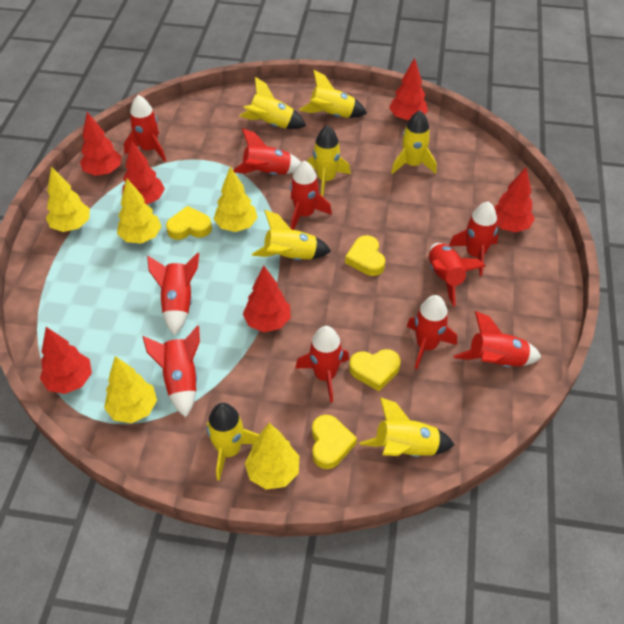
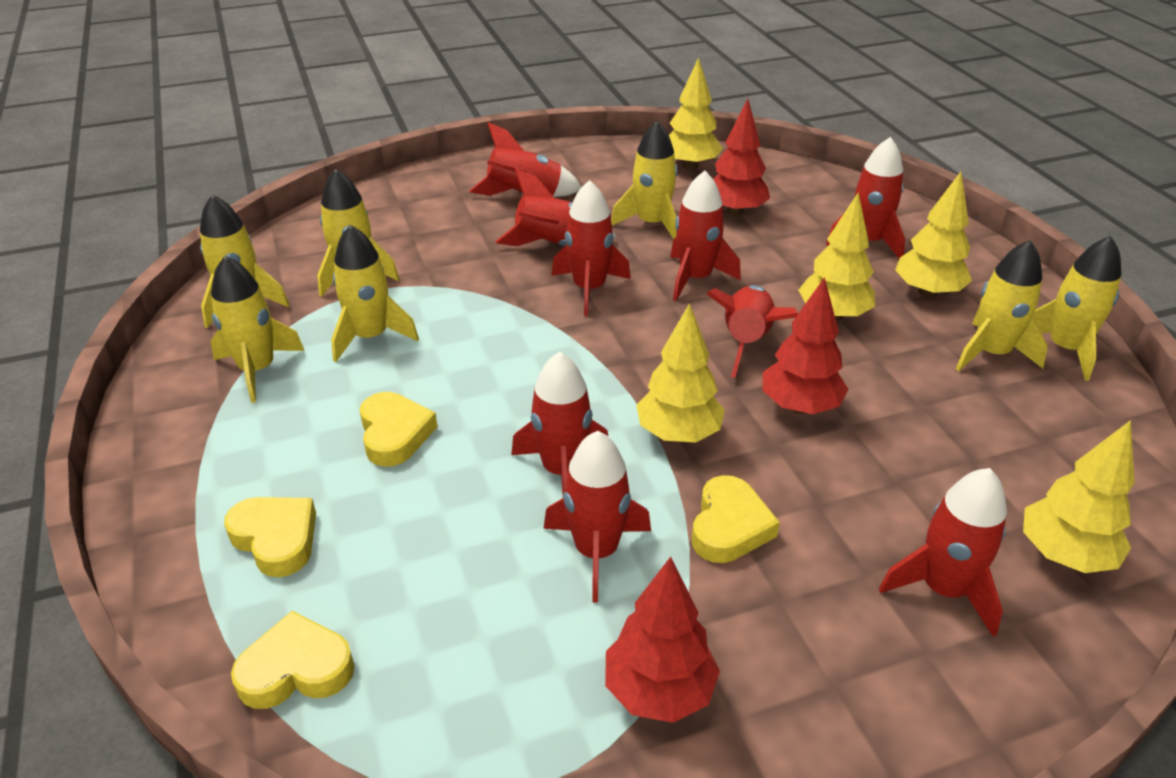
red rocket: [124,95,166,162] [143,326,200,417] [147,253,199,335] [233,128,301,175] [290,160,332,230] [295,326,349,403] [407,295,457,369] [429,243,486,306] [449,201,498,276] [454,311,541,367] = 10 -> [470,122,581,197] [496,168,617,246] [511,352,608,494] [543,431,651,603] [552,180,631,316] [670,171,741,301] [707,285,798,378] [826,137,905,259] [879,468,1007,637] = 9
red tree: [40,327,92,394] [80,112,121,176] [122,140,165,204] [243,266,291,332] [389,58,428,121] [494,167,535,232] = 6 -> [605,557,720,723] [713,99,770,216] [762,277,849,414] = 3

